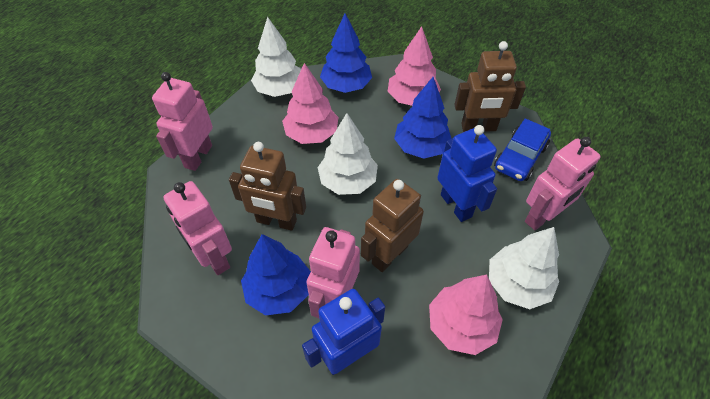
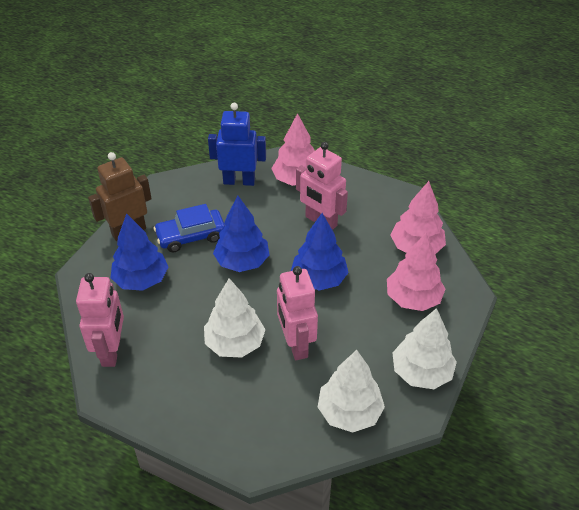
blue robot: [302,289,385,375] [437,125,497,222] = 2 -> [208,103,266,186] = 1
brown robot: [229,142,306,231] [361,179,424,272] [454,41,526,132] = 3 -> [88,152,152,241] = 1
pink robot: [152,72,213,171] [163,181,232,275] [306,227,360,319] [525,137,601,230] = 4 -> [76,273,124,367] [277,266,318,360] [296,142,348,230] = 3

